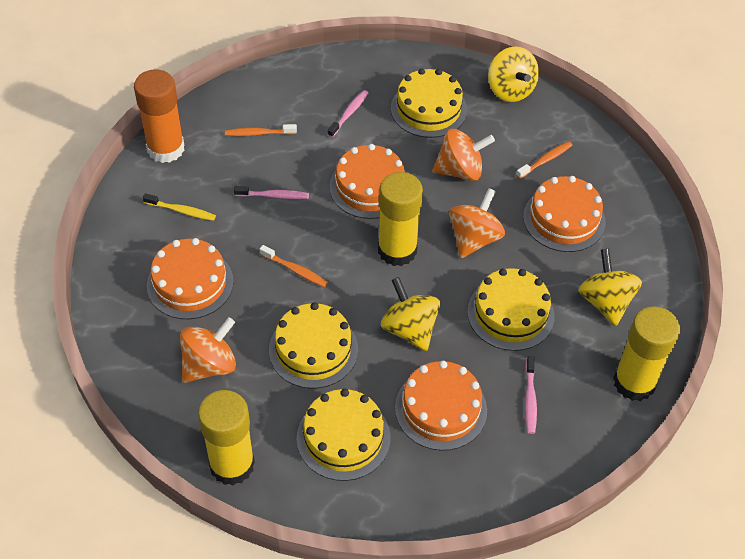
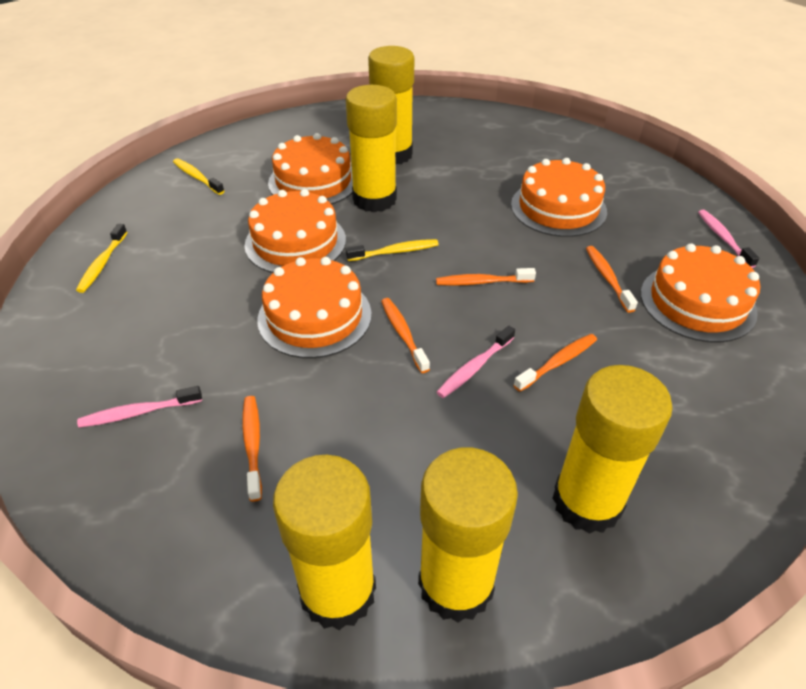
orange cake: [147,238,234,319] [329,144,405,219] [395,361,487,451] [523,176,606,252] = 4 -> [245,189,346,273] [257,257,372,358] [268,133,353,204] [511,158,607,237] [641,243,760,343] = 5
orange glue stick: [134,70,185,163] = 1 -> none = 0
orange spinning top: [180,317,236,383] [432,129,495,181] [449,188,505,258] = 3 -> none = 0
orange toothbrush: [225,124,297,136] [260,245,328,287] [516,141,572,179] = 3 -> [242,396,262,501] [381,298,430,373] [436,268,536,286] [514,334,597,392] [586,246,638,313] = 5
yellow cake: [269,302,358,389] [297,389,391,481] [391,68,467,138] [467,268,555,351] = 4 -> none = 0
yellow glue stick: [198,390,255,485] [378,172,423,266] [613,306,680,401] = 3 -> [273,455,376,630] [346,85,397,212] [368,46,414,165] [418,448,518,623] [553,365,673,534] = 5
yellow spinning top: [381,277,440,351] [488,47,539,102] [578,249,642,326] = 3 -> none = 0
yellow toothbrush: [143,193,216,221] = 1 -> [76,224,127,293] [173,159,224,195] [346,239,439,261] = 3

